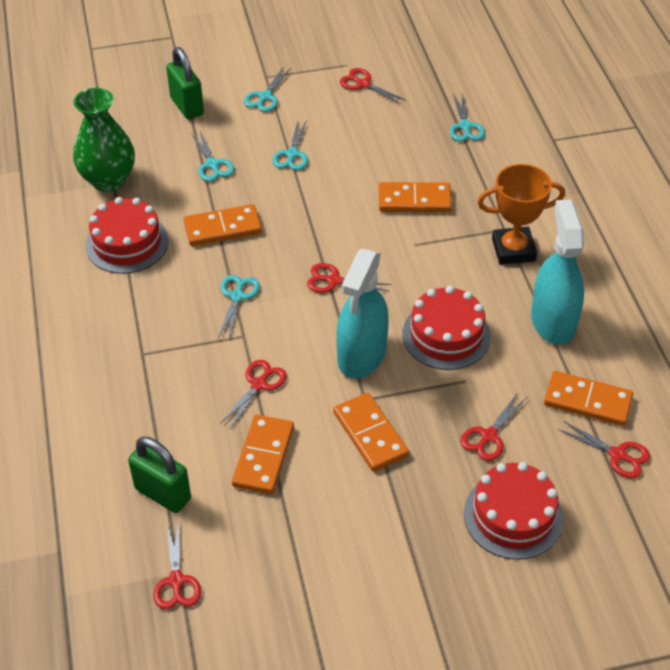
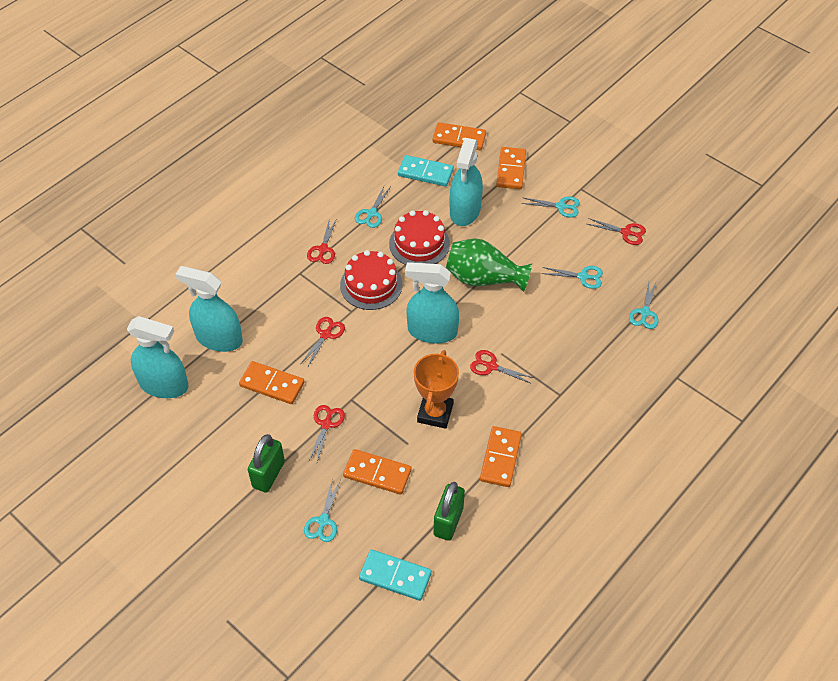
red cake: [86,197,169,274] [403,286,491,370] [464,462,563,560] = 3 -> [340,250,402,310] [389,210,450,265] = 2
red scissors: [153,521,201,610] [220,360,287,428] [307,263,391,293] [340,68,407,104] [461,392,526,461] [558,421,650,478] = 6 -> [301,317,345,368] [307,218,337,264] [308,405,345,462] [470,350,534,384] [587,218,646,245] = 5
turquoise domino: none = 0 -> [359,549,432,601] [398,155,454,187] = 2
turquoise spray bottle: [336,249,389,379] [531,199,584,345] = 2 -> [127,316,189,398] [175,266,243,352] [405,262,459,344] [450,138,483,226] = 4

